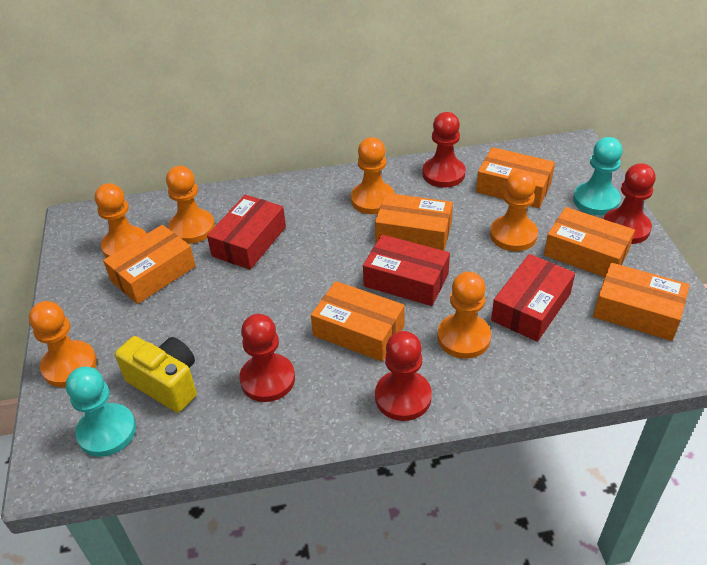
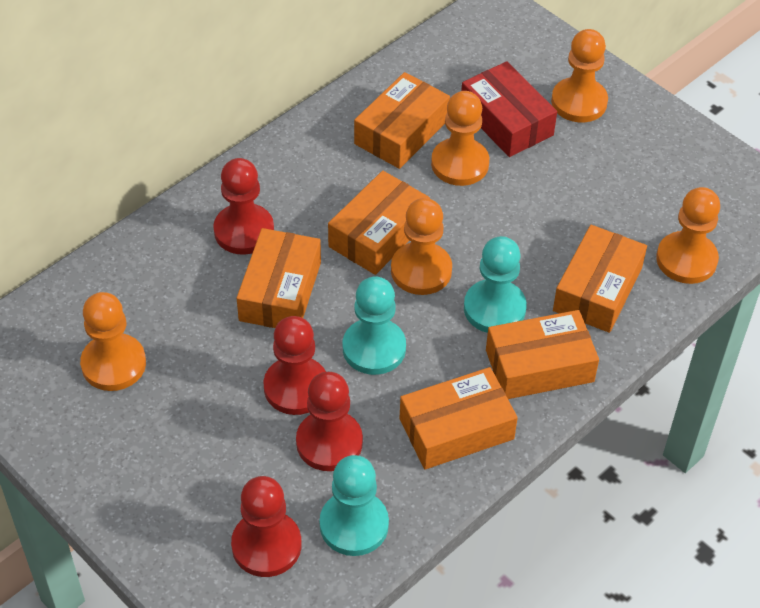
orange pawn: [29,301,97,387] [95,183,147,258] [166,166,215,244] [351,137,395,214] [438,272,491,359] [490,171,538,251] = 6 -> [80,292,146,391] [391,198,452,295] [431,91,489,186] [551,29,608,122] [656,187,720,284] = 5
red box: [207,195,286,270] [363,234,450,306] [491,254,575,342] = 3 -> [461,61,557,157] = 1
turquoise pawn: [66,367,136,457] [573,137,623,215] = 2 -> [320,455,389,556] [343,276,406,375] [464,236,527,333] = 3
yellow camera: [115,336,197,413] = 1 -> none = 0

